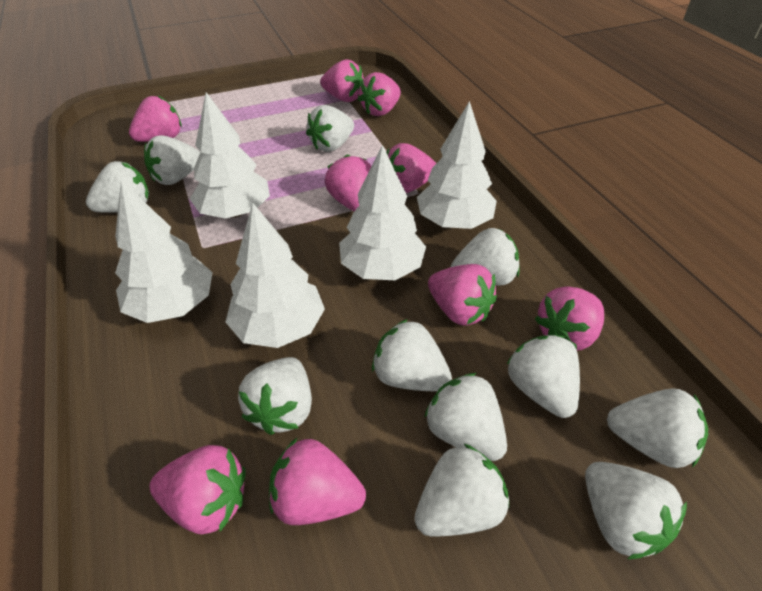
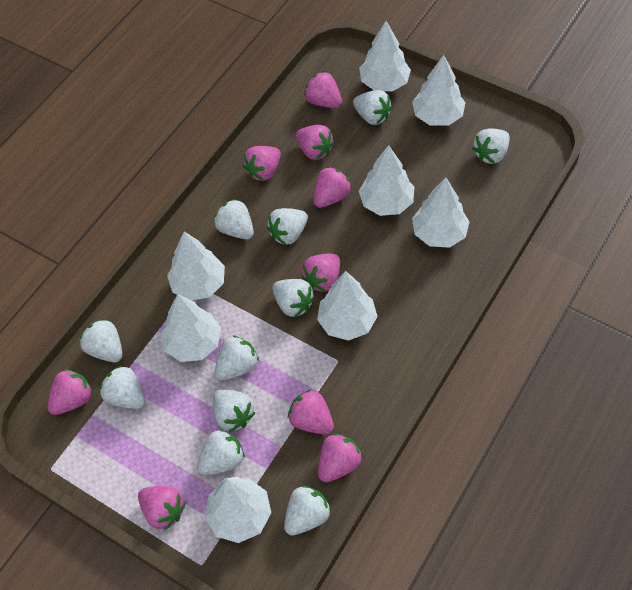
white tree: [115,181,213,323] [190,92,270,219] [226,203,325,348] [339,145,426,280] [417,101,497,229] = 5 -> [161,294,221,362] [167,232,225,300] [205,477,271,543] [317,271,378,341] [359,21,411,92] [359,145,414,216] [412,55,466,126] [412,178,470,248] = 8

